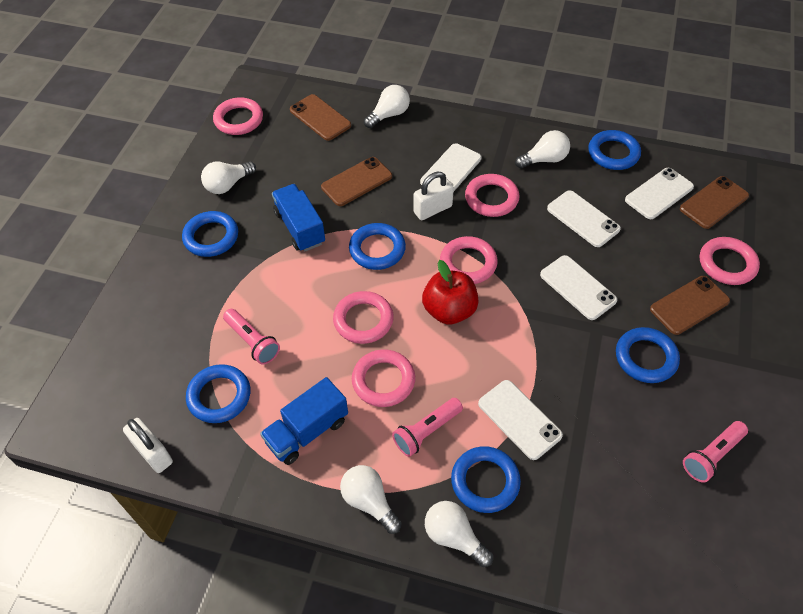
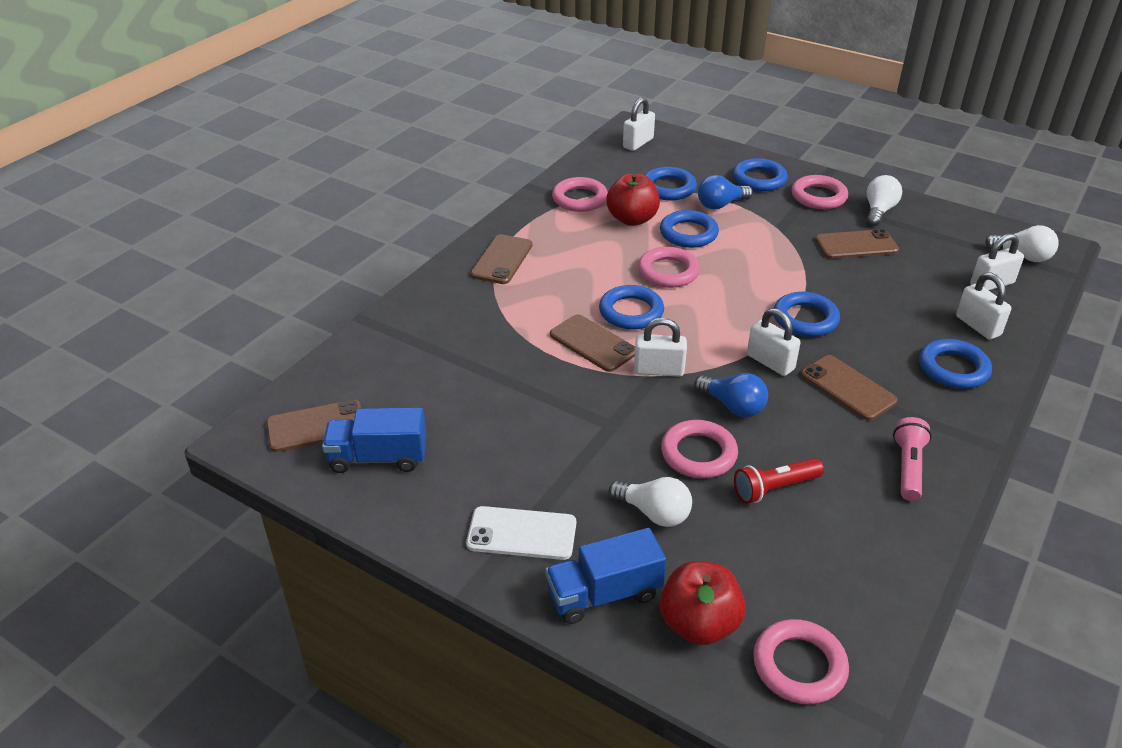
blue light bulb: none = 0 -> [694,373,768,417] [698,175,753,209] = 2
brown phone: [290,94,351,141] [321,157,392,206] [650,276,730,335] [680,176,749,229] = 4 -> [266,400,361,452] [471,234,533,284] [550,314,635,372] [801,355,897,421] [815,229,899,259] = 5
pink flashlight: [223,309,280,365] [392,398,463,457] [683,421,748,483] = 3 -> [893,417,932,501] = 1
pink ring: [213,97,263,135] [333,291,394,344] [352,349,415,407] [440,236,498,284] [465,174,519,217] [700,237,760,285] = 6 -> [552,177,608,212] [638,247,700,288] [661,420,738,478] [753,619,849,704] [791,175,848,209] = 5
red apple: [422,260,479,325] = 1 -> [606,173,660,226] [660,561,746,645] = 2
red flashlight: none = 0 -> [734,458,824,504] = 1
white light bulb: [201,161,256,194] [340,465,402,534] [364,85,410,128] [425,501,493,567] [515,130,570,169] = 5 -> [609,477,692,527] [867,175,902,226] [985,225,1059,262] = 3
white padlock: [123,418,173,473] [414,172,454,220] = 2 -> [623,97,655,151] [634,318,687,377] [747,308,800,376] [956,273,1011,340] [970,234,1024,290] = 5
white phone: [420,143,482,192] [478,380,563,460] [540,255,617,320] [547,190,621,247] [625,168,694,219] = 5 -> [466,506,576,560] = 1

